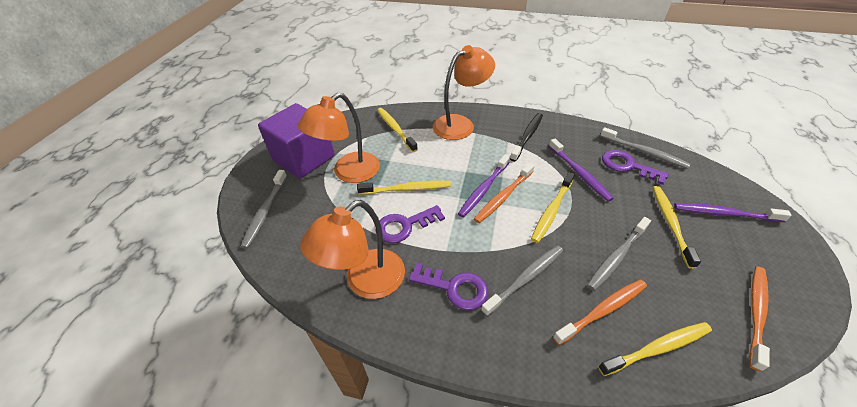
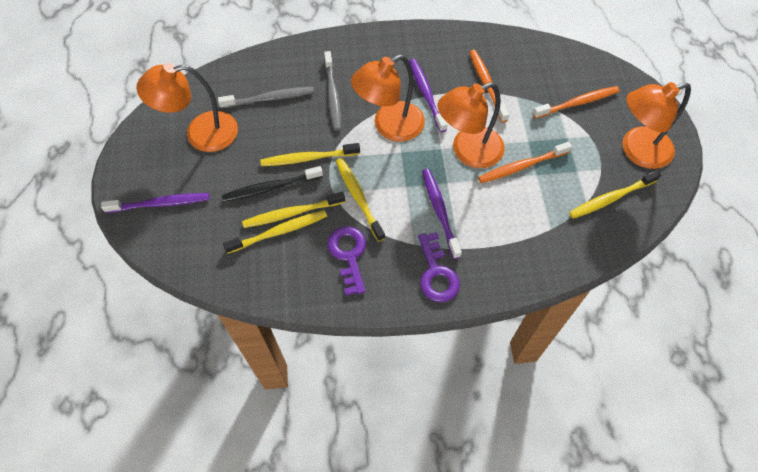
grey toothbrush: [241,170,287,249] [481,245,563,316] [587,217,651,291] [600,127,690,169] = 4 -> [218,87,314,108] [324,51,341,131] = 2
orange lamp: [298,93,380,183] [300,200,405,299] [433,45,495,140] = 3 -> [136,63,238,152] [351,55,425,142] [438,82,505,168] [622,82,691,169] = 4
purple cube: [258,103,335,179] = 1 -> none = 0
purple key: [375,205,445,243] [409,263,488,310] [602,150,669,185] = 3 -> [328,226,366,296] [418,232,460,302] = 2

